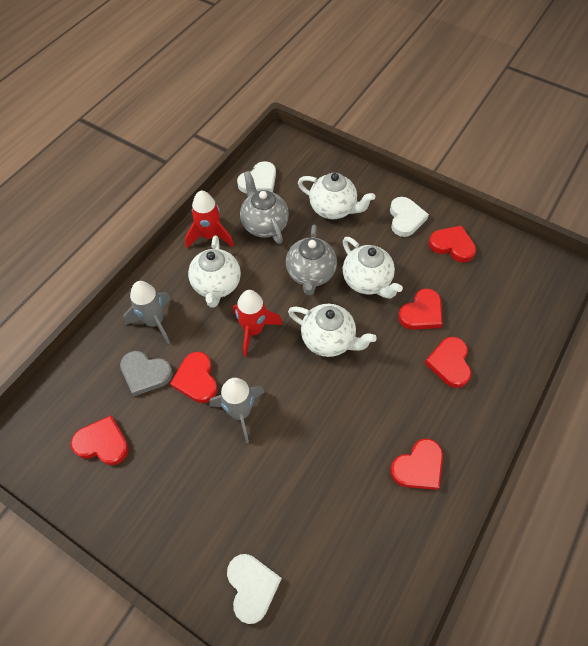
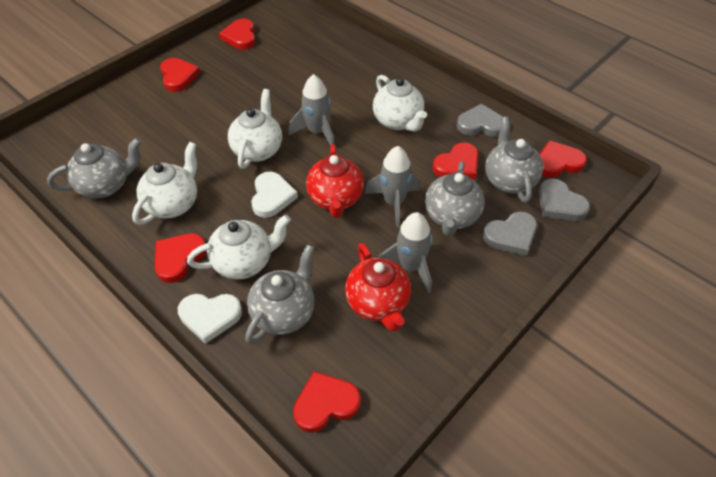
grey heart: [120,351,173,396] = 1 -> [457,104,503,137] [483,211,537,256] [538,179,590,221] = 3
grey rocket: [123,281,172,344] [209,378,264,443] = 2 -> [289,74,335,146] [365,146,420,228] [379,212,433,293] = 3
grey teapot: [240,171,289,244] [286,225,337,295] = 2 -> [47,137,142,198] [245,244,315,345] [425,161,485,236] [485,117,543,203] = 4
red rocket: [185,190,234,248] [233,290,283,356] = 2 -> none = 0
red teapot: none = 0 -> [306,144,364,218] [345,243,411,332] = 2
white heart: [227,554,282,624] [237,161,276,193] [390,197,429,237] = 3 -> [178,294,242,344] [251,171,298,218] = 2

